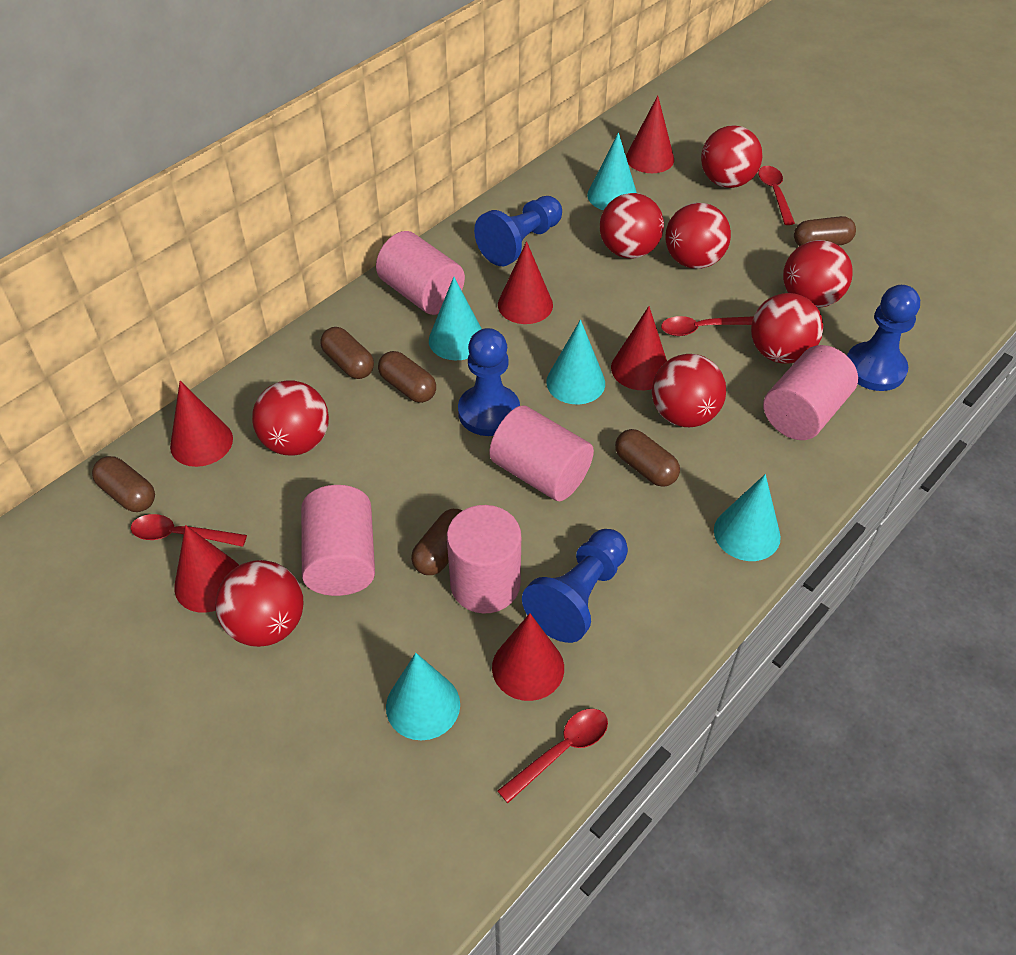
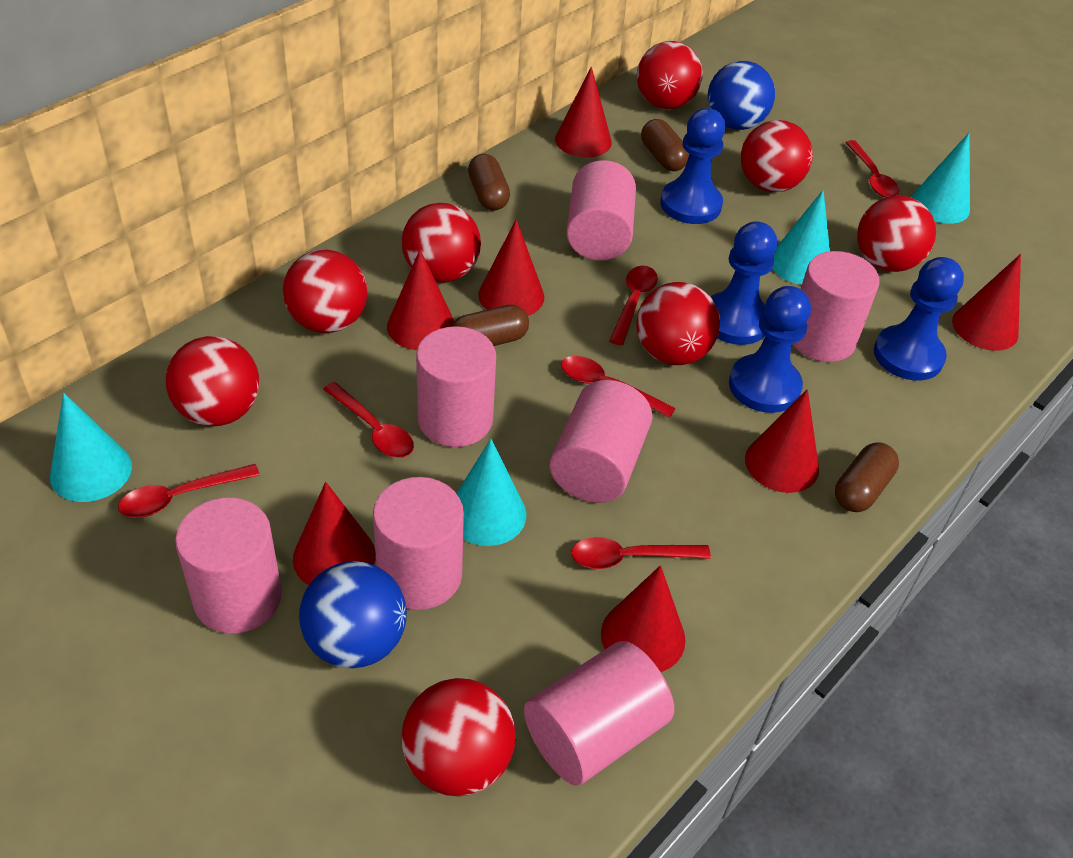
blue ball: none = 0 -> [299,561,407,668] [708,61,775,130] = 2
brown capsule: [92,456,155,512] [320,327,374,379] [378,351,436,403] [411,509,463,575] [615,429,680,487] [794,216,856,246] = 6 -> [451,305,529,346] [468,154,510,210] [641,119,689,171] [835,442,899,512] = 4
pink cylinder: [301,485,375,596] [376,231,465,315] [447,505,521,614] [489,406,594,501] [763,345,858,440] = 5 -> [175,498,282,634] [373,477,464,610] [416,326,496,447] [524,641,674,786] [549,380,653,503] [566,160,636,261] [792,251,879,362] = 7
red cone: [170,381,233,467] [174,525,239,613] [492,613,564,701] [498,241,553,324] [611,306,667,390] [626,96,674,173] = 6 -> [293,482,376,585] [387,249,454,350] [478,219,544,316] [555,67,612,158] [601,565,685,672] [745,389,819,493] [952,254,1021,351] = 7
red spoon: [131,514,247,547] [497,709,608,803] [661,316,754,336] [758,166,795,225] = 4 -> [118,464,260,518] [323,382,414,458] [561,356,676,418] [571,537,711,569] [609,266,658,345] [845,140,899,198] = 6
turquoise cone: [386,653,460,741] [429,277,482,360] [546,320,605,405] [587,132,637,210] [714,474,781,561] = 5 -> [50,393,132,502] [456,439,526,546] [772,190,830,285] [911,133,970,224] = 4

